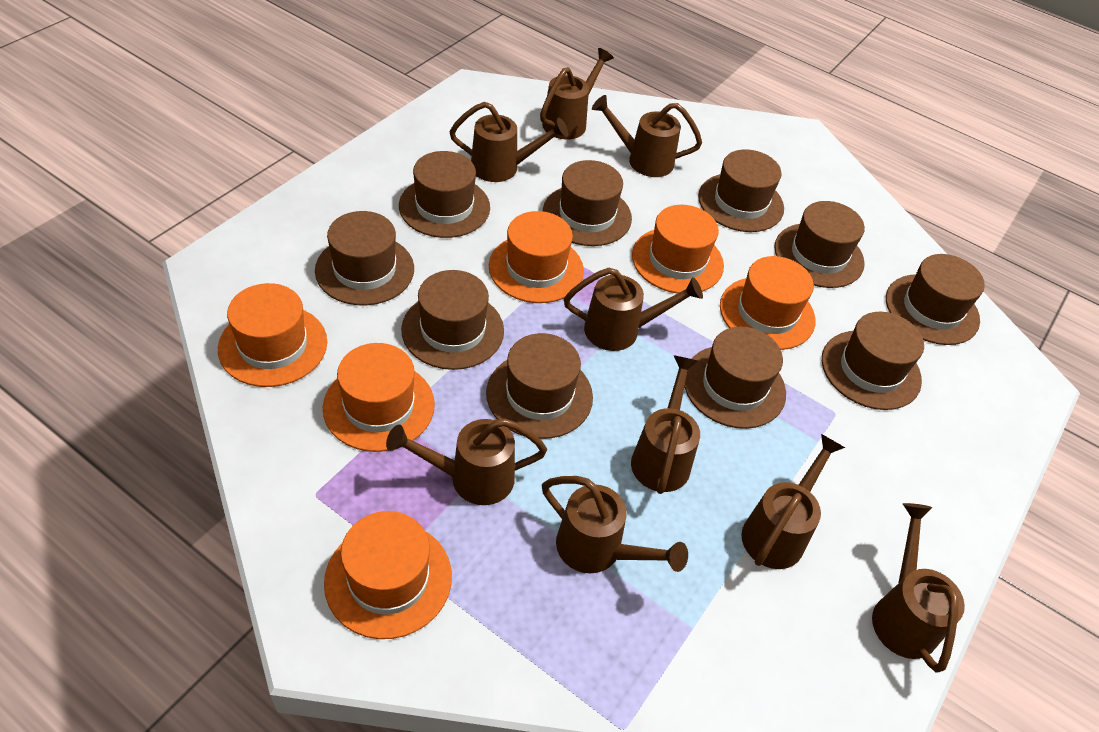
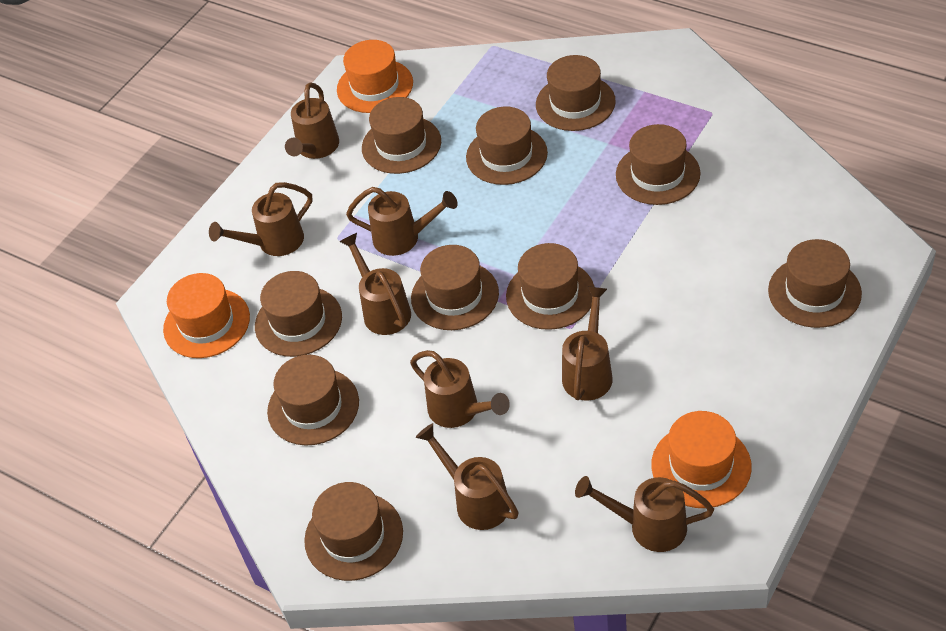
brown watering can: [386,418,547,505] [450,102,568,182] [540,48,614,139] [542,476,688,573] [564,268,703,351] [592,95,702,177] [631,355,700,494] [741,434,845,569] [872,503,965,673] = 9 -> [209,182,312,256] [285,83,339,159] [339,233,411,335] [346,187,458,256] [410,350,510,428] [416,423,519,530] [562,287,613,401] [575,476,714,552] = 8
orange hat: [218,283,327,387] [323,343,435,452] [324,511,452,639] [489,211,584,303] [632,205,724,294] [720,256,815,350] = 6 -> [163,273,250,358] [337,40,413,113] [651,411,752,508] = 3

